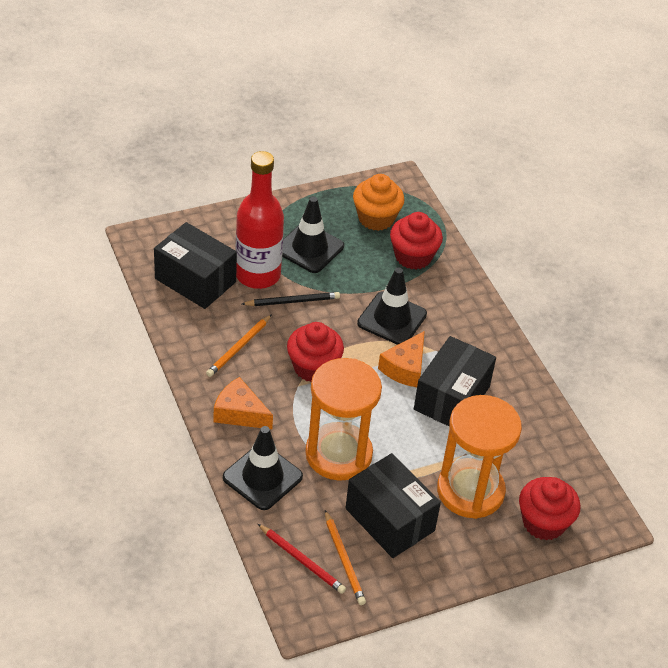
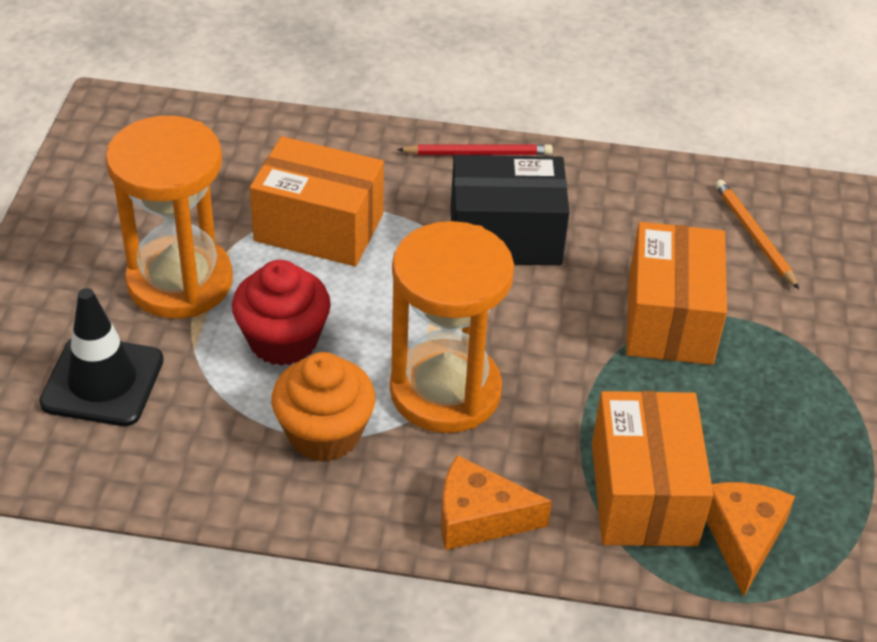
black box: [154,222,237,309] [346,453,441,558] [414,336,496,427] = 3 -> [451,155,569,265] = 1
black pencil: [242,292,340,306] = 1 -> none = 0
black traffic cone: [223,426,303,510] [282,197,344,273] [357,267,427,345] = 3 -> [39,288,164,426] = 1
orange box: none = 0 -> [250,136,384,266] [592,391,713,546] [626,222,727,365] = 3
orange pencil: [206,314,272,377] [325,510,366,605] = 2 -> [715,180,799,289] = 1
red bottle: [235,151,284,289] = 1 -> none = 0
red cupcake: [287,322,344,382] [390,212,443,270] [519,477,581,541] = 3 -> [232,260,331,366] = 1

